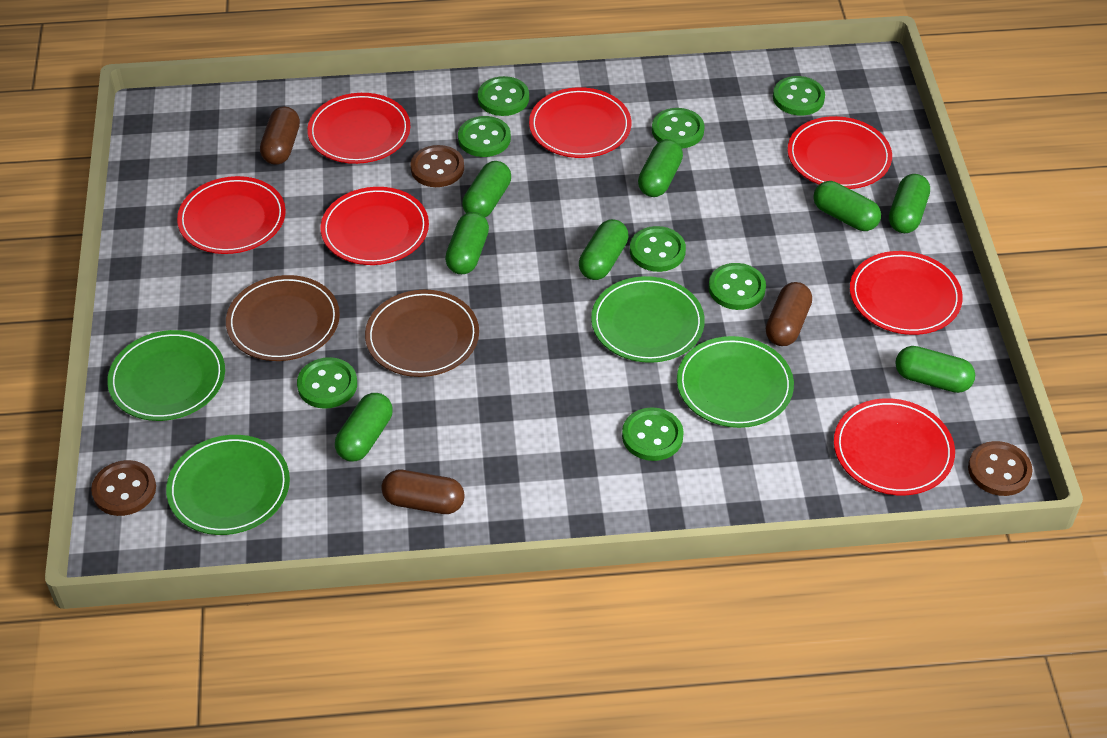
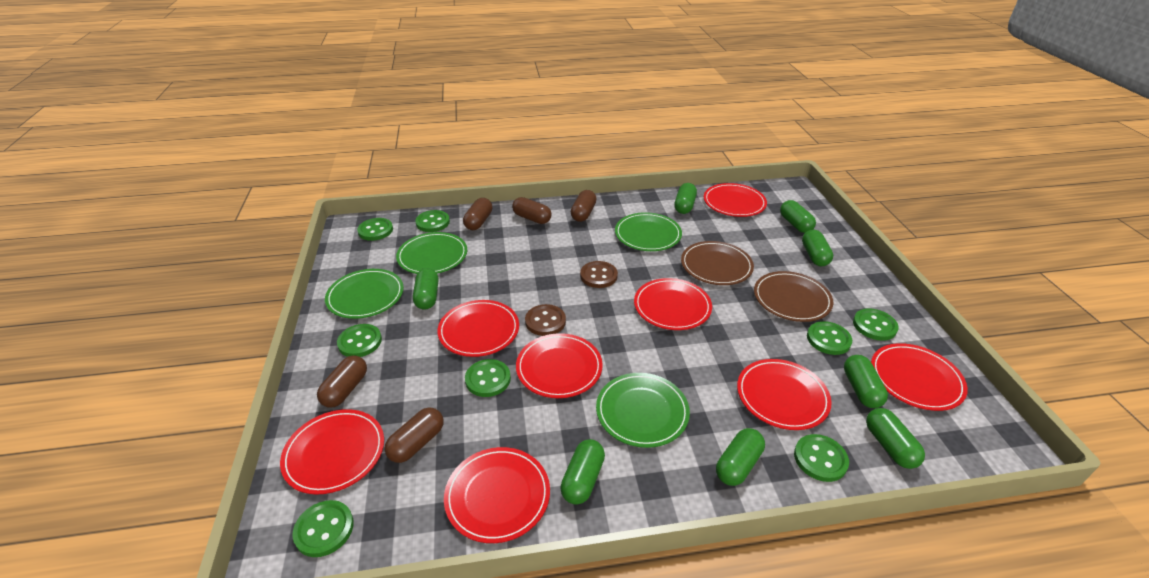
brown button: [91,460,156,516] [410,145,464,187] [968,441,1033,496] = 3 -> [525,304,566,336] [580,261,618,288] = 2
brown capsule: [260,106,300,165] [381,470,465,514] [766,282,812,346] = 3 -> [317,355,367,408] [385,407,443,463] [463,198,492,230] [512,197,552,224] [571,190,596,222] = 5
red plate: [177,176,286,254] [307,93,410,164] [320,187,429,265] [529,87,631,158] [787,116,892,189] [834,398,955,495] [850,251,963,335] = 7 -> [280,409,384,495] [437,300,519,357] [444,447,550,543] [516,333,603,398] [634,278,712,330] [704,183,767,217] [737,359,832,430] [871,343,968,411] = 8

